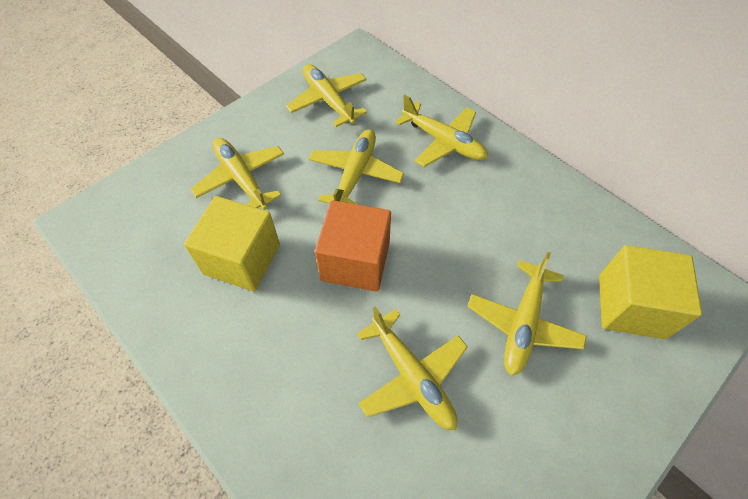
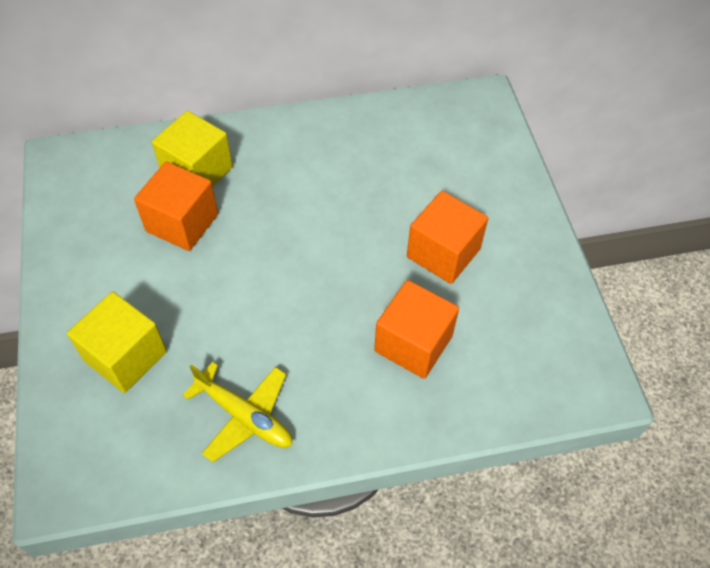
orange cube: [315,200,391,292] = 1 -> [134,162,218,251] [374,280,459,379] [407,191,488,284] = 3
yellow plane: [191,138,284,210] [286,64,367,127] [309,129,404,205] [357,306,468,430] [395,95,488,167] [467,252,587,376] = 6 -> [183,362,292,462] = 1

